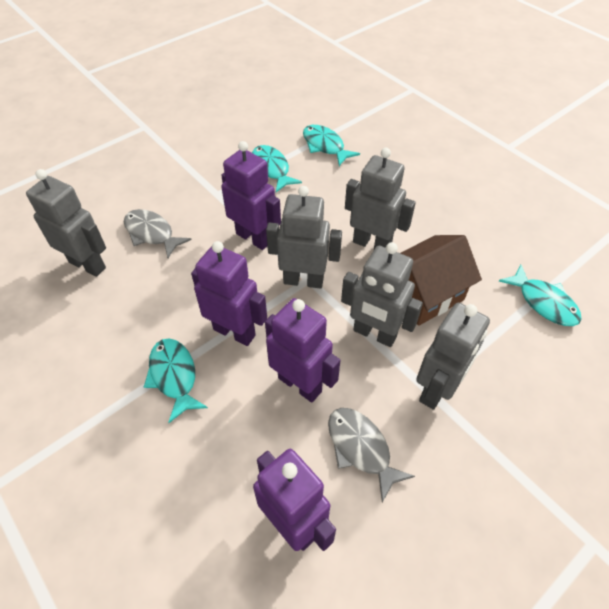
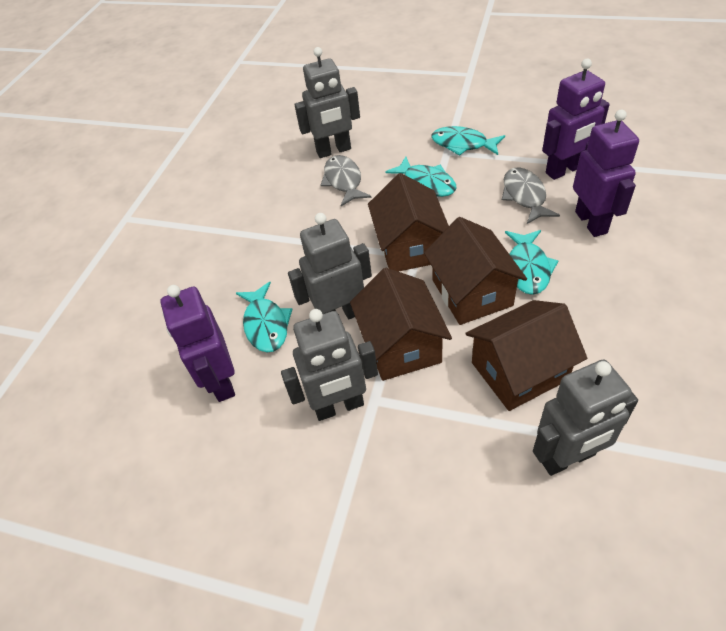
brown house: [400,235,482,326] = 1 -> [350,268,452,381] [368,173,449,272] [424,217,527,325] [465,300,587,411] = 4
grey robot: [26,169,106,277] [266,186,342,289] [341,242,423,347] [345,148,416,249] [416,303,490,410] = 5 -> [281,309,378,421] [288,213,372,319] [294,47,360,158] [533,360,638,476] = 4
purple robot: [191,241,267,346] [221,141,281,250] [253,449,336,551] [265,298,340,403] = 4 -> [160,285,235,402] [542,59,610,180] [573,110,639,237] = 3

